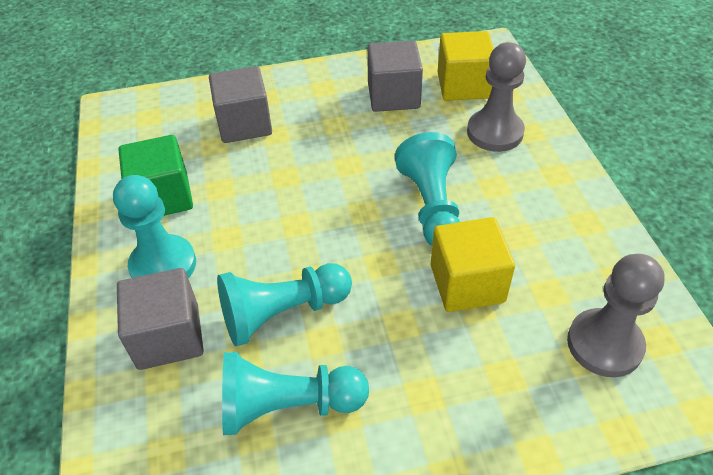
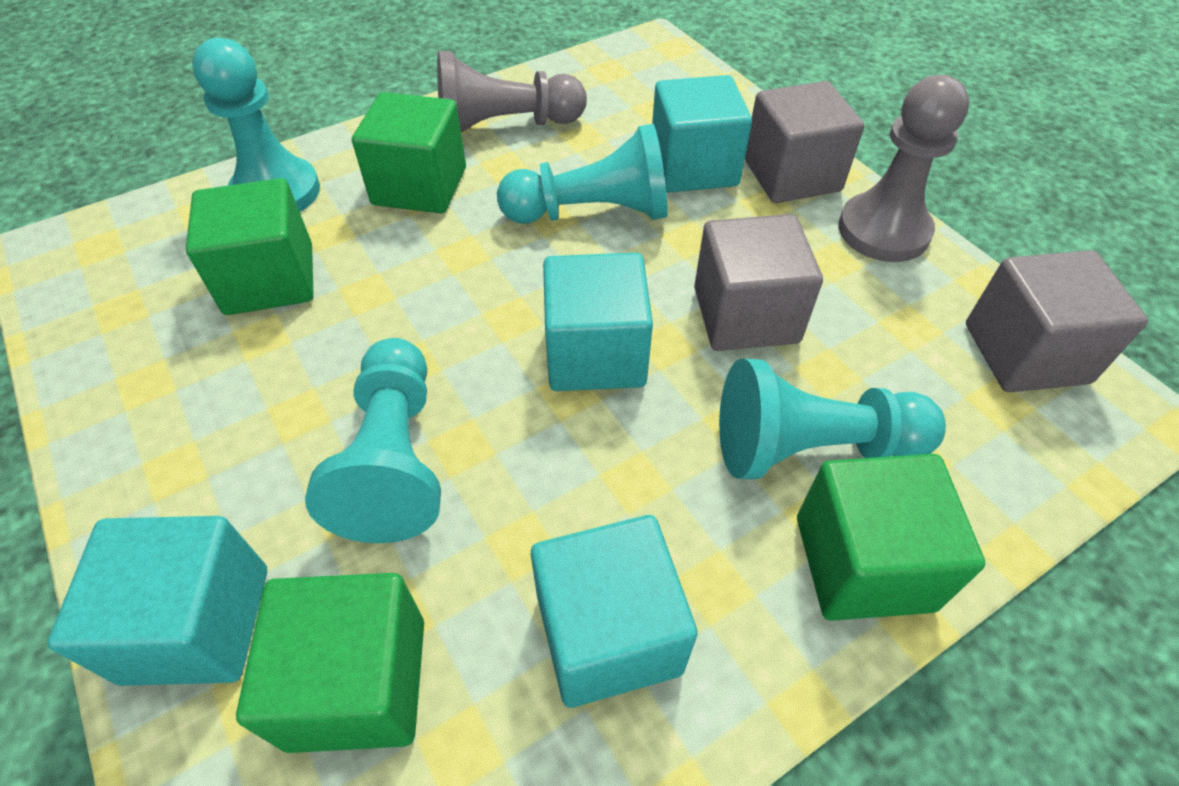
green cube: [119,135,193,216] = 1 -> [186,178,313,315] [236,573,424,753] [352,92,466,213] [797,454,985,621] = 4
turquoise cube: none = 0 -> [48,516,267,686] [531,515,698,708] [543,253,653,391] [652,75,752,192] = 4
yellow cube: [431,217,515,312] [438,31,494,101] = 2 -> none = 0

